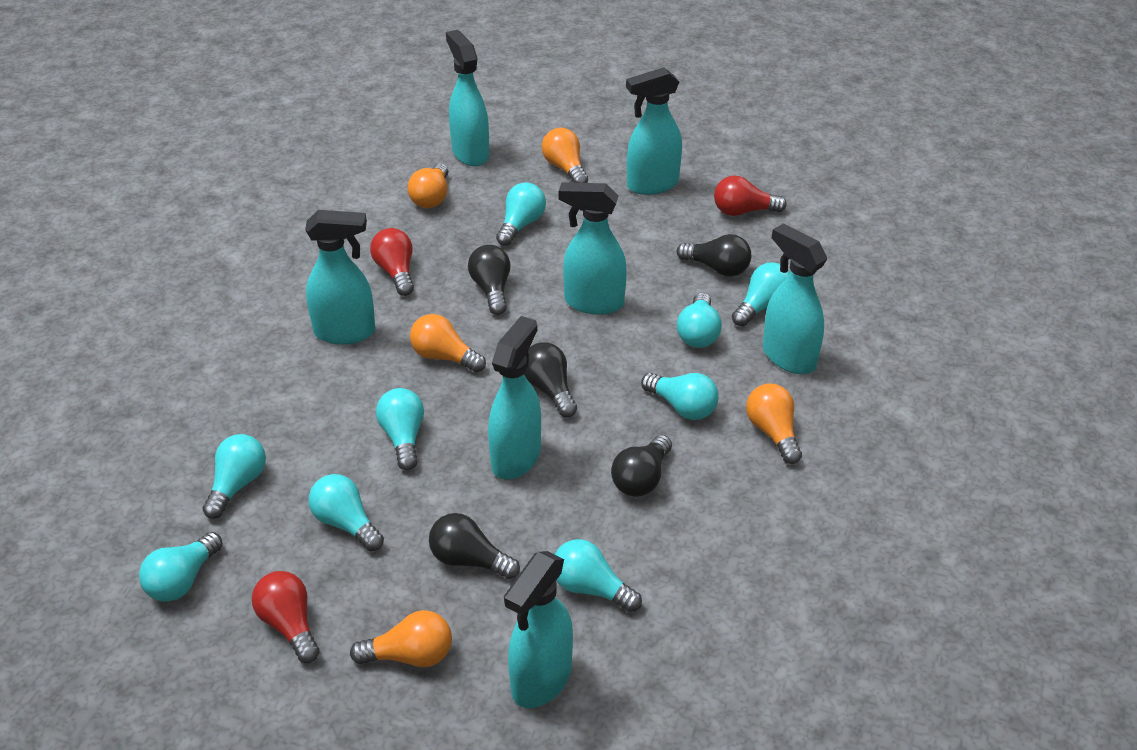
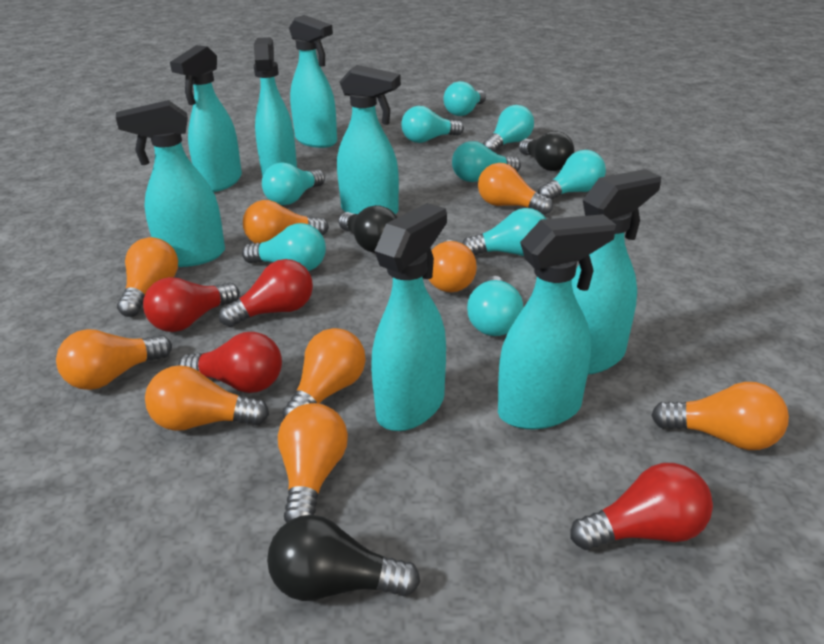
black light bulb: [429,513,520,579] [468,245,511,315] [524,342,577,417] [611,435,672,497] [677,234,751,277] = 5 -> [267,515,420,601] [338,205,397,253] [519,131,574,171] = 3
orange light bulb: [350,610,452,667] [407,163,449,208] [410,314,486,373] [542,128,588,183] [746,383,802,464] = 5 -> [56,329,172,390] [117,237,178,317] [145,365,269,431] [243,200,329,244] [278,403,348,523] [282,328,366,418] [428,240,477,292] [478,163,553,215] [651,382,789,450] = 9
red light bulb: [252,571,320,663] [370,228,414,296] [714,175,787,216] = 3 -> [143,277,240,332] [178,332,282,393] [219,259,313,327] [570,463,713,550] = 4
turquoise spray bottle: [305,210,376,344] [446,30,489,166] [488,316,541,480] [504,551,573,708] [559,182,627,315] [626,67,682,195] [763,223,827,374] = 7 -> [116,100,225,267] [170,45,242,192] [254,37,297,176] [289,15,337,148] [337,65,401,214] [371,203,447,431] [498,214,616,429] [572,169,661,375] = 8

